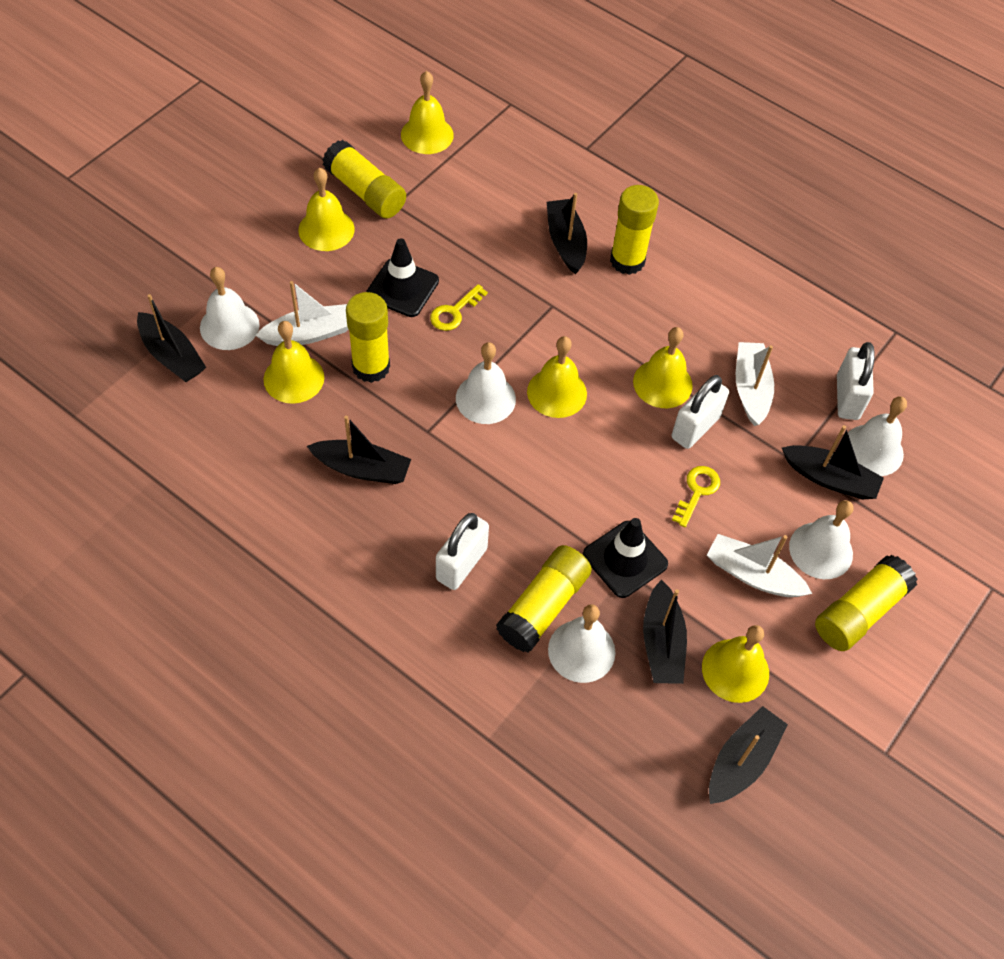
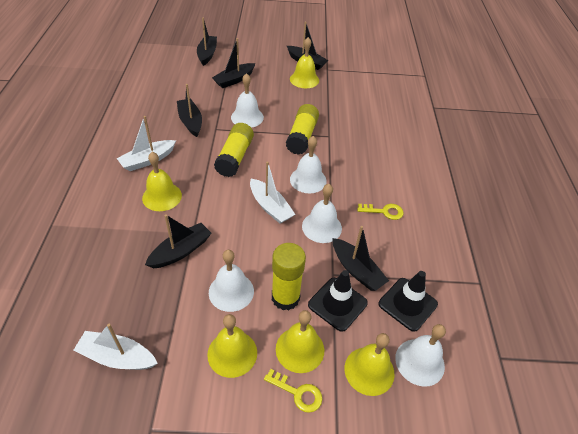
white padlock: [436,513,489,590] [672,375,729,449] [837,342,875,420] = 3 -> none = 0
yellow bell: [264,321,324,404] [298,168,355,251] [401,71,454,154] [527,336,587,418] [633,327,693,408] [702,625,769,703] = 6 -> [142,152,182,211] [207,314,257,378] [276,310,324,373] [290,37,319,88] [345,333,395,396] = 5
yellow glue stick: [323,140,406,218] [346,292,390,383] [496,545,592,652] [610,185,659,275] [815,555,918,651] = 5 -> [214,123,254,177] [272,243,306,310] [286,104,319,155] = 3

